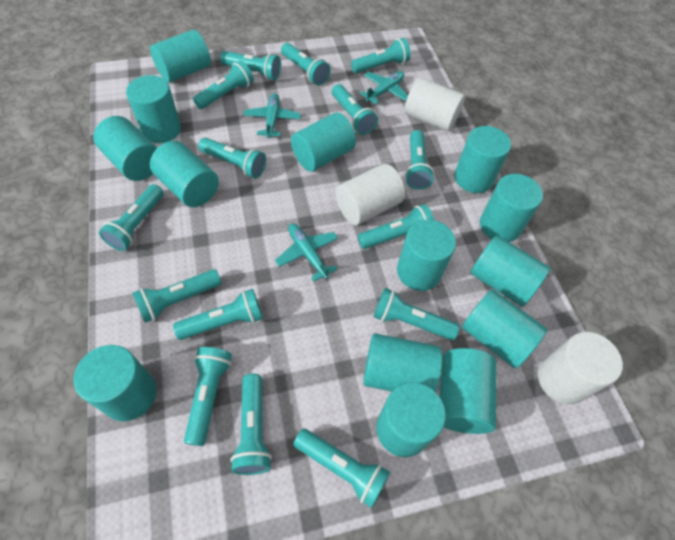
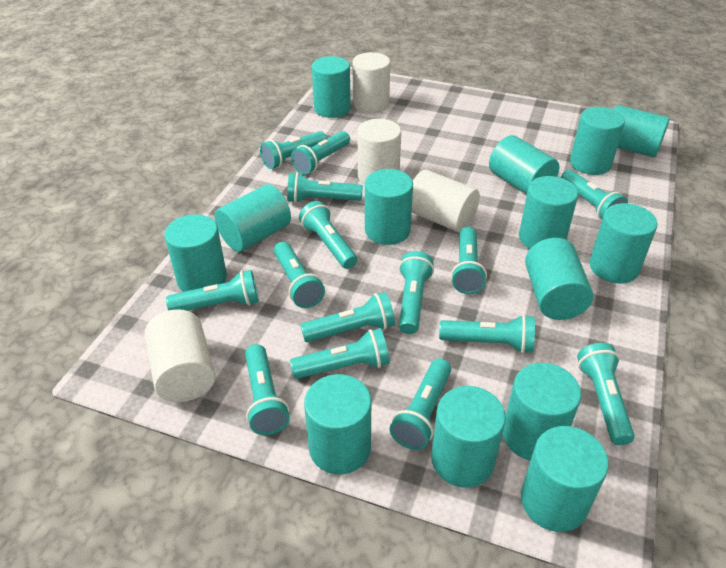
turquoise plane: [243,93,301,138] [275,224,338,282] [360,71,408,104] = 3 -> none = 0
white cylinder: [335,164,405,225] [404,77,465,131] [538,332,623,405] = 3 -> [144,309,215,402] [352,52,390,113] [357,119,401,185] [412,170,480,232] = 4

